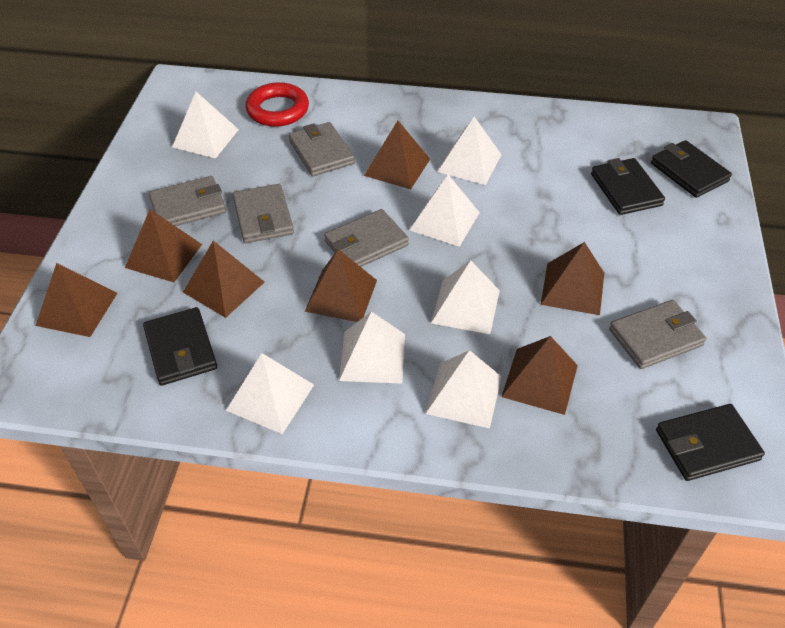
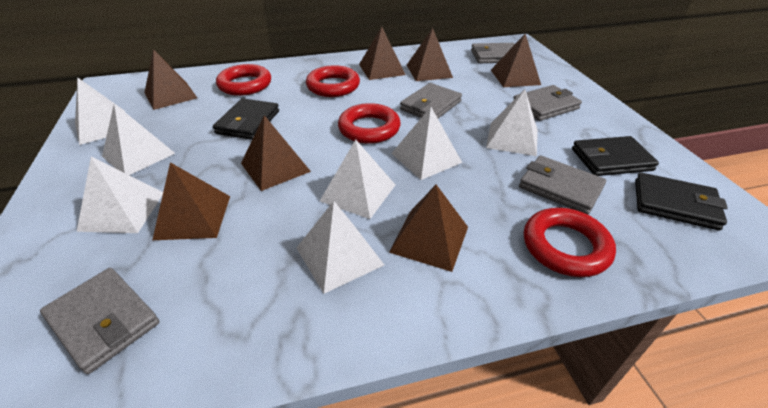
black wallet: [143,307,217,386] [591,158,665,215] [651,140,732,198] [656,404,765,481] = 4 -> [213,98,279,140] [572,136,659,176] [635,173,728,231] = 3
red ring: [246,82,309,127] = 1 -> [216,64,271,96] [306,65,360,97] [338,103,400,144] [524,208,616,277] = 4

